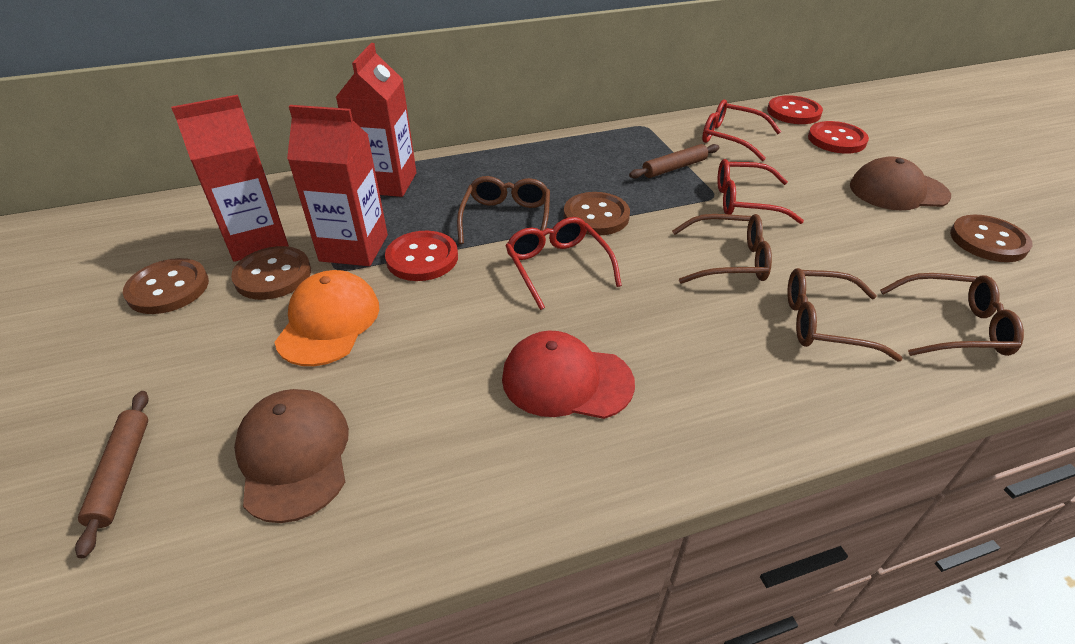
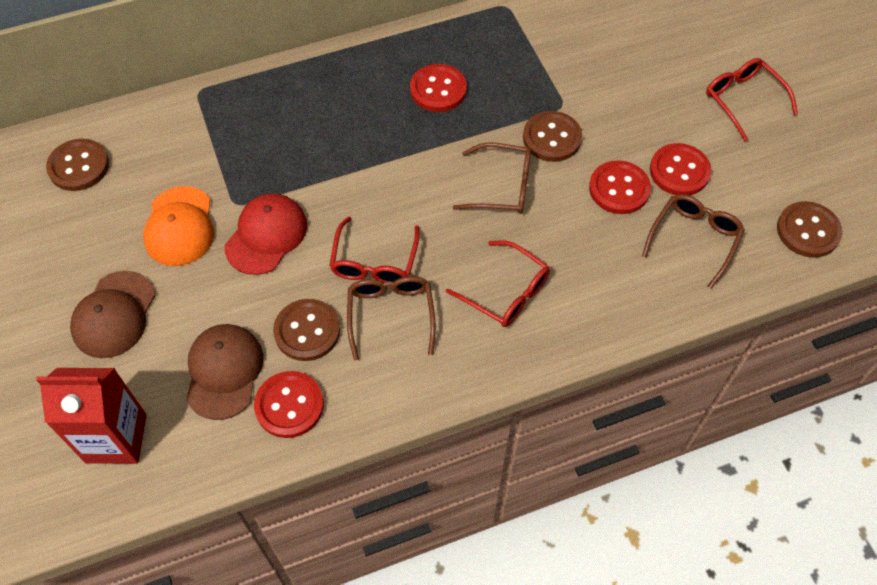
brown glasses: [457,176,550,244] [672,214,772,284] [787,268,903,361] [880,273,1024,356] = 4 -> [347,276,436,361] [453,142,531,214] [642,194,745,289] = 3
brown rolling pin: [75,391,149,558] [629,144,720,179] = 2 -> none = 0
red button: [385,231,458,281] [767,95,823,124] [808,121,869,154] = 3 -> [254,371,324,438] [410,64,467,112] [589,160,651,214] [650,143,712,195] = 4
red carton: [171,95,289,262] [287,105,388,266] [336,43,417,197] = 3 -> [36,368,146,464] = 1

